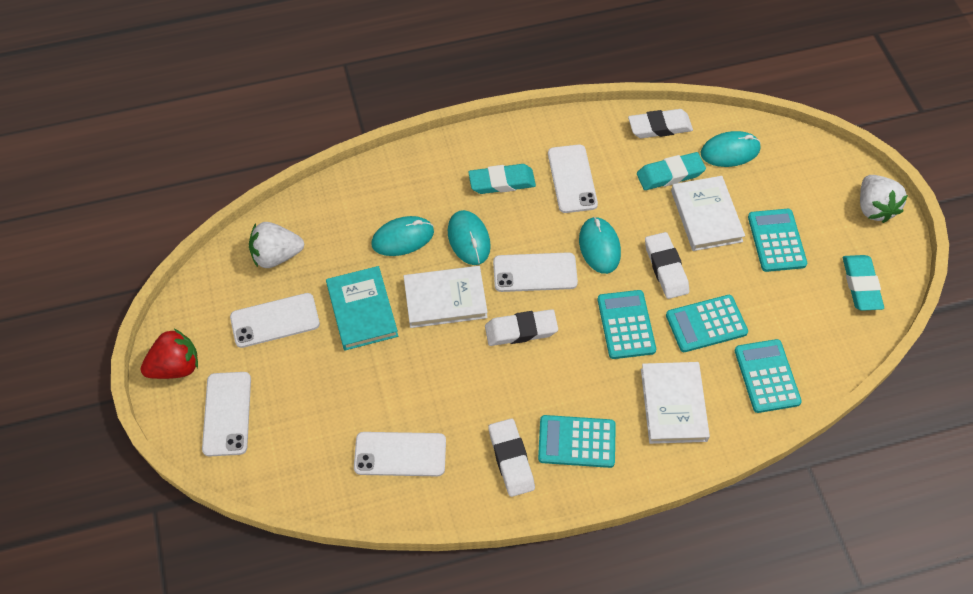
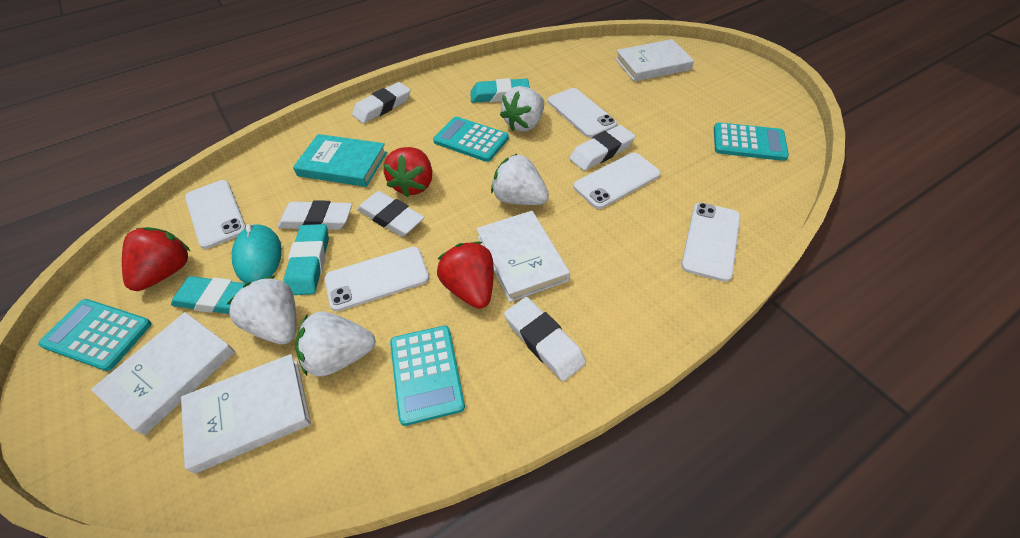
red strawberry: [141,329,198,379] = 1 -> [122,227,190,291] [383,147,432,197] [437,242,494,309] = 3
turquoise calculator: [538,415,616,468] [598,290,656,359] [666,295,748,352] [735,339,802,413] [748,209,807,272] = 5 -> [38,299,152,371] [390,325,465,426] [433,117,509,162] [714,122,789,161] = 4
turquoise mouse: [371,216,434,256] [448,210,491,265] [579,217,621,274] [700,131,760,167] = 4 -> [232,224,282,283] = 1
white book: [404,266,488,328] [641,362,710,444] [671,176,745,251] = 3 -> [91,312,235,436] [181,354,311,473] [477,211,570,302] [615,39,694,82] = 4
white eraser: [485,309,558,346] [488,419,535,497] [628,109,693,138] [645,232,689,299] = 4 -> [278,200,352,230] [352,82,411,124] [357,191,425,237] [504,297,586,381] [569,125,635,171] = 5
white strawberry: [249,222,304,268] [860,175,908,223] = 2 -> [226,276,296,344] [295,312,376,377] [491,154,549,205] [500,86,544,132] = 4

